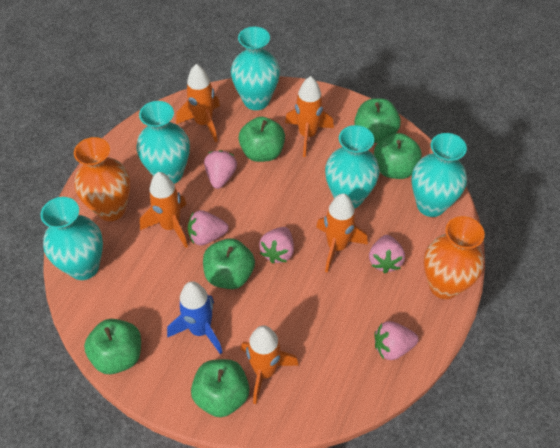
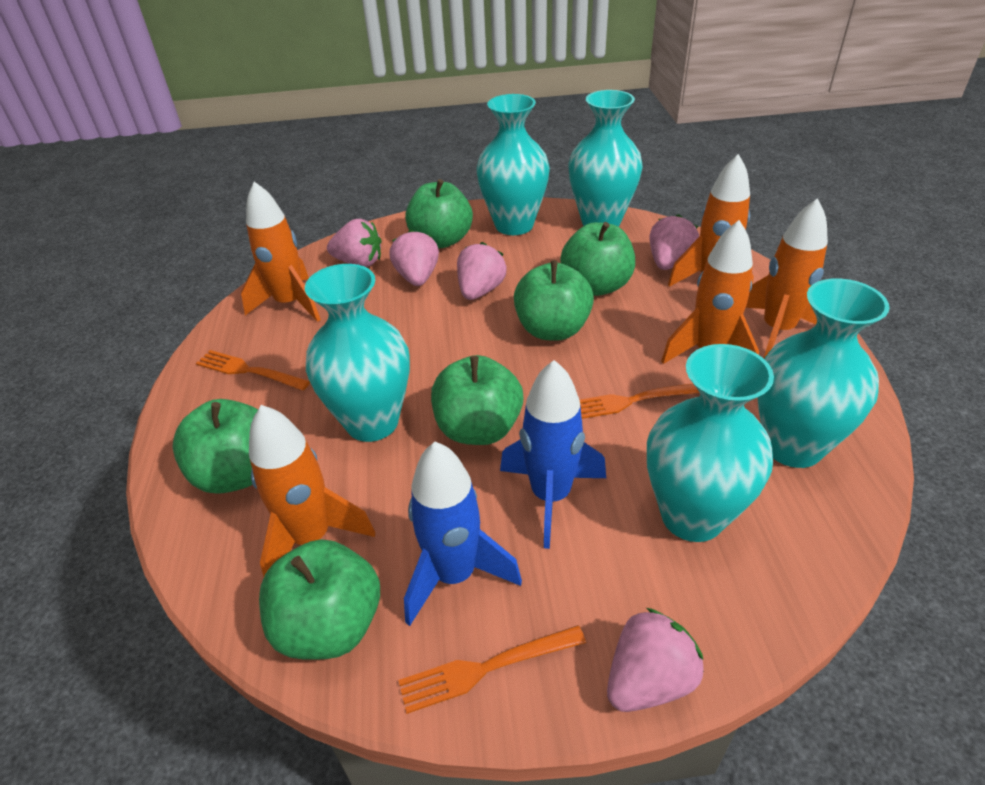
blue rocket: [167,281,223,354] = 1 -> [404,442,522,626] [500,360,606,549] = 2
orange fork: none = 0 -> [196,350,310,390] [398,625,586,714] [580,383,700,419] = 3
orange vase: [74,137,130,221] [424,216,485,299] = 2 -> none = 0

